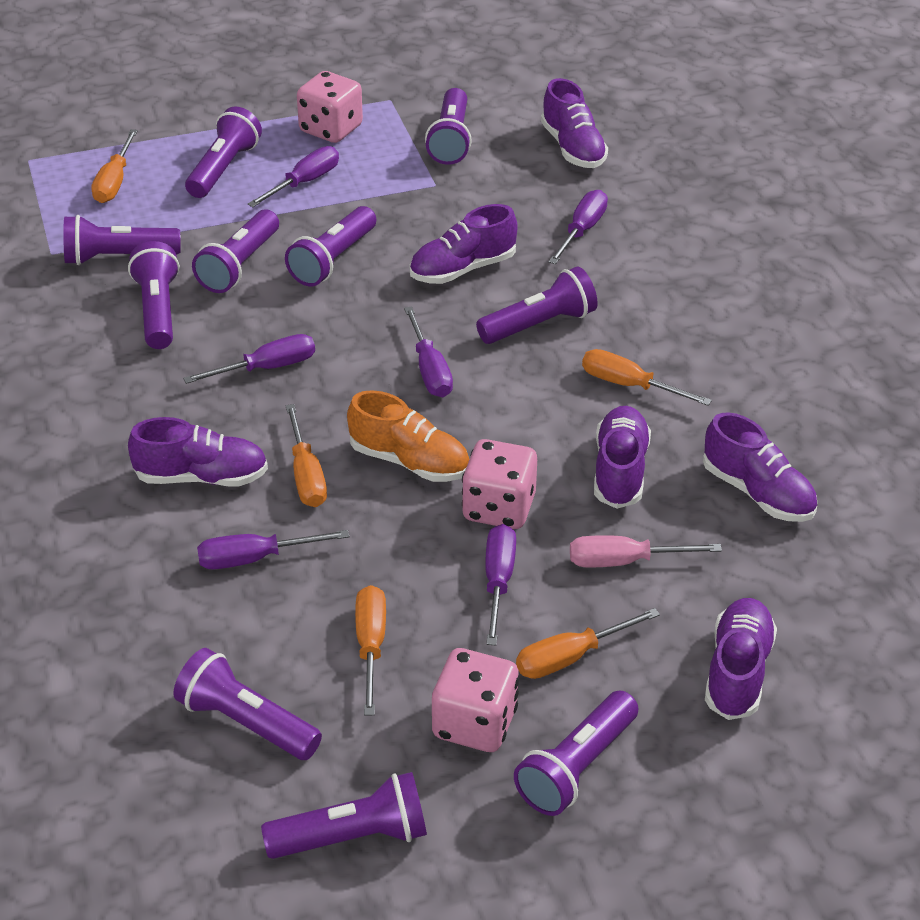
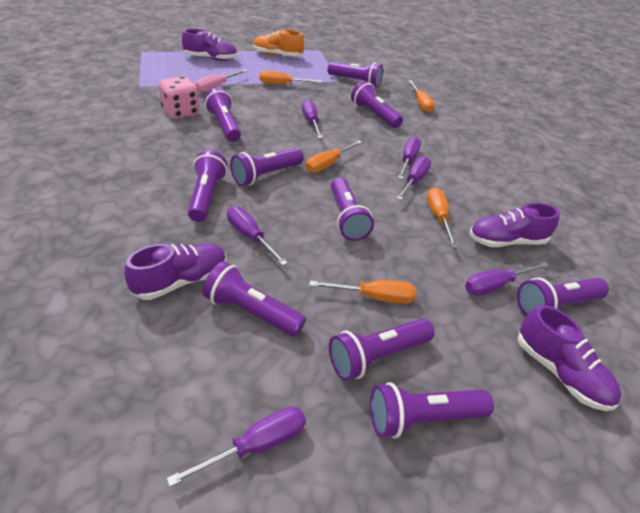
pink dice: [297,71,363,143] [432,648,519,752] [462,439,537,529] = 3 -> [158,76,199,119] = 1
purple shoe: [128,417,268,486] [410,204,518,284] [541,78,608,168] [594,406,651,509] [703,412,817,522] [705,598,777,720] = 6 -> [124,243,227,300] [182,29,238,61] [469,203,560,247] [518,305,622,411] = 4

